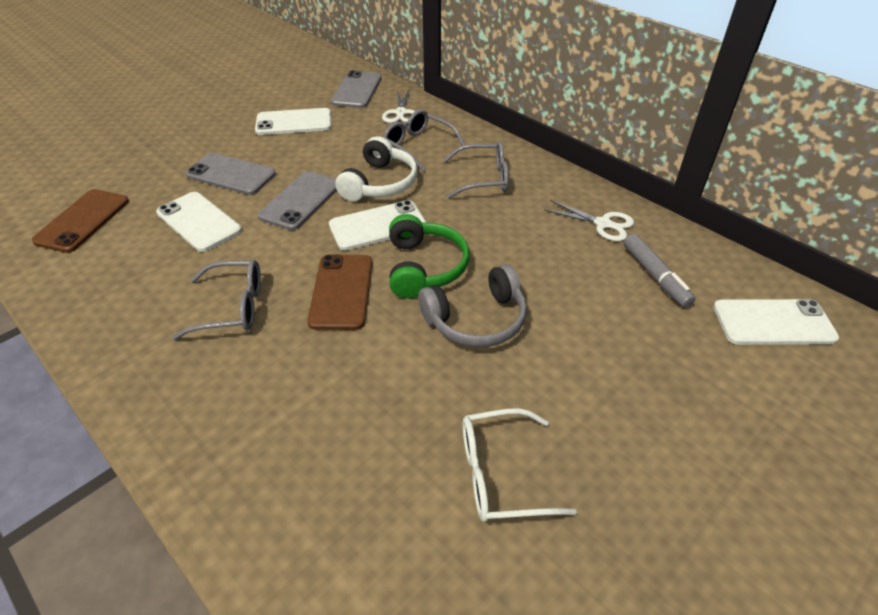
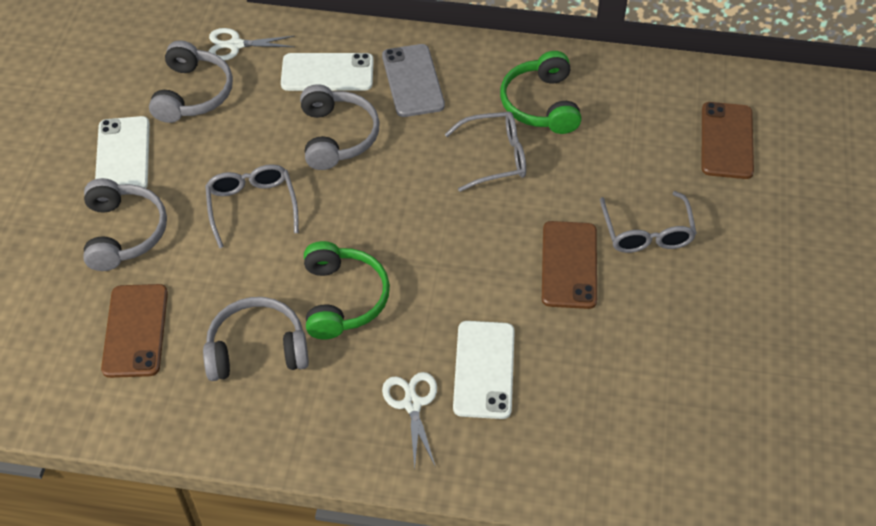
brown phone: [32,189,129,253] [307,254,372,330] = 2 -> [101,284,168,378] [542,221,597,309] [702,102,754,179] = 3
green headphones: [389,214,470,299] = 1 -> [304,241,390,339] [500,51,582,134] = 2
grey headphones: [418,264,527,347] = 1 -> [83,178,167,271] [149,40,233,123] [203,297,309,381] [300,84,380,170] = 4
grey marker: [624,234,695,308] = 1 -> none = 0
grey phone: [185,153,276,195] [258,171,337,230] [331,70,381,108] = 3 -> [382,44,445,117] = 1
white glasses: [462,408,577,522] = 1 -> none = 0
white headphones: [335,136,417,201] = 1 -> none = 0
white phone: [156,192,242,252] [255,108,331,135] [329,200,427,251] [713,299,839,345] = 4 -> [95,116,150,188] [281,53,374,91] [453,321,515,419] = 3

